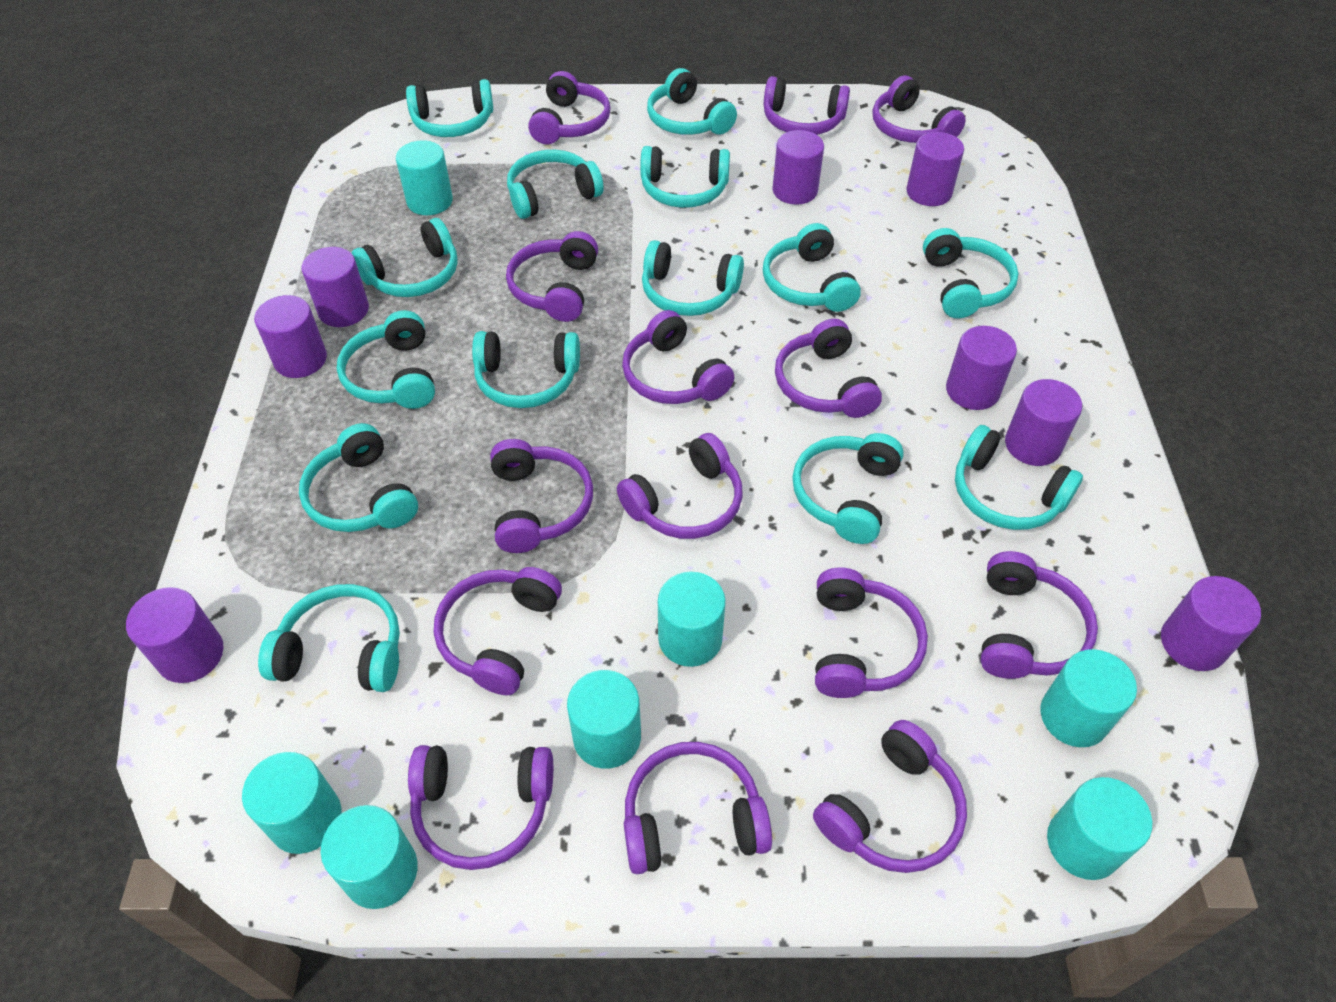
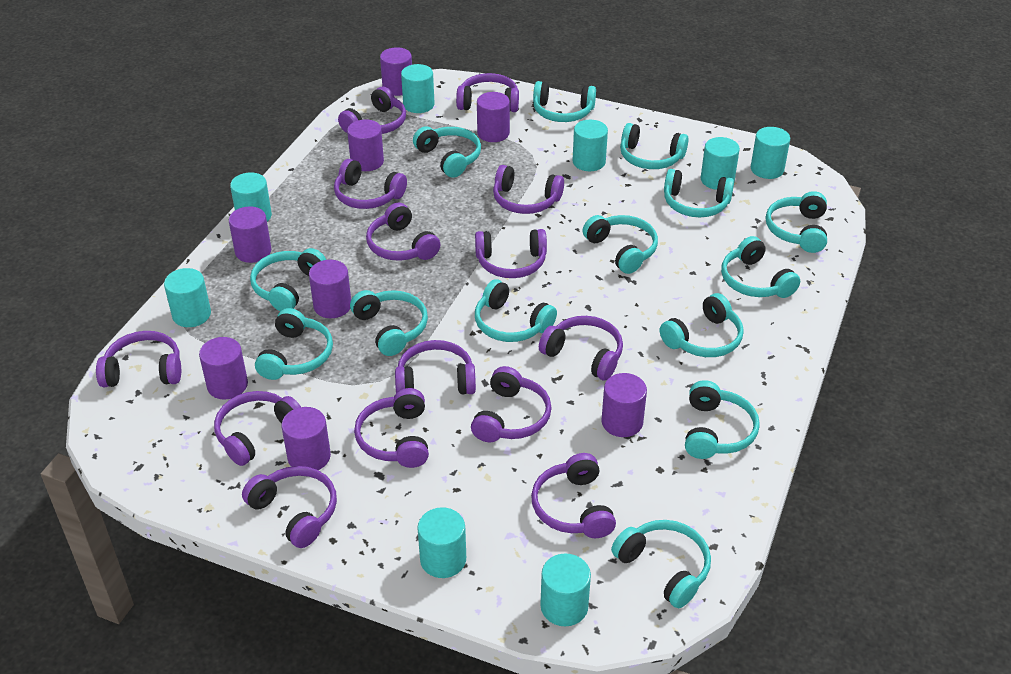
turquoise cylinder: [242,752,341,854] [321,805,418,909] [396,140,453,215] [567,670,641,769] [658,572,726,667] [1040,649,1137,747] [1047,777,1152,880] = 7 -> [164,268,211,327] [230,172,272,222] [401,64,435,113] [418,507,466,578] [540,553,591,626] [572,120,608,171] [701,137,740,190] [751,127,790,179] = 8

